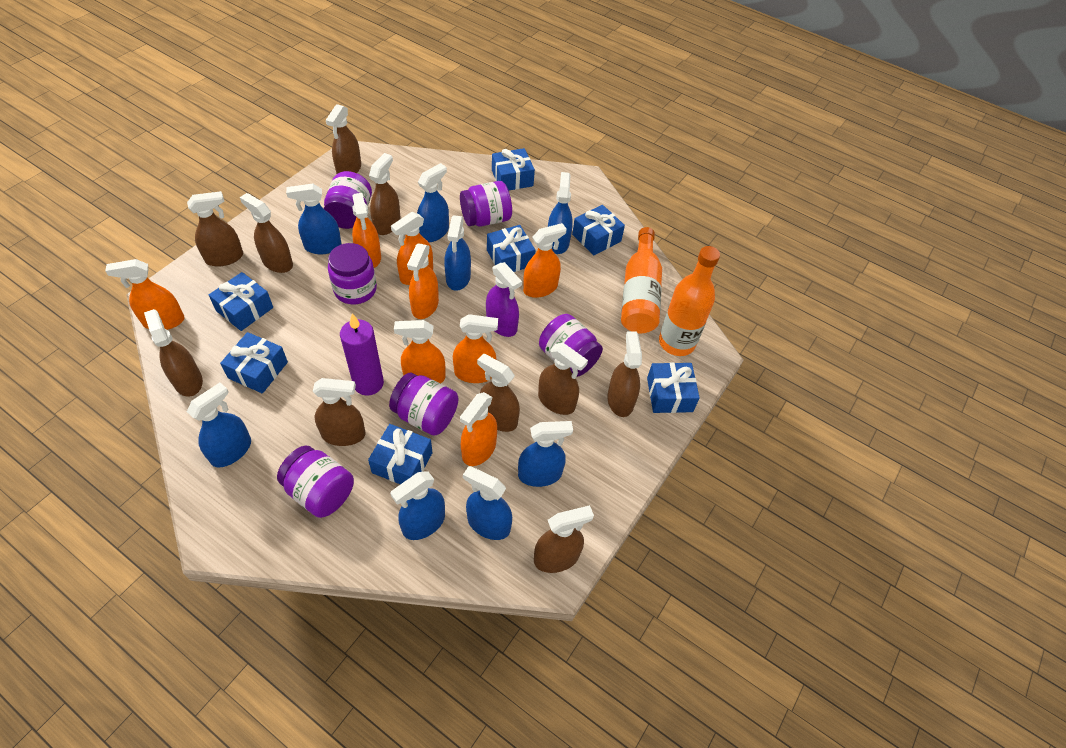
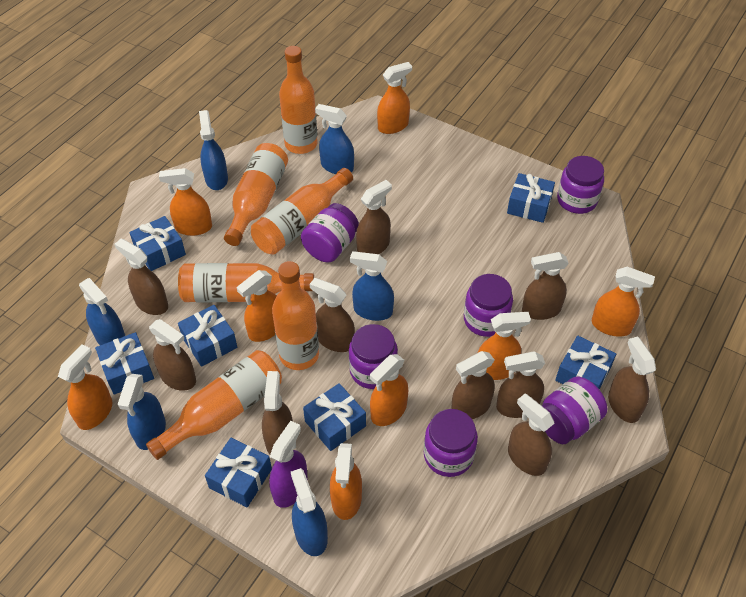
blue spray bottle: [187,383,251,467] [286,184,342,254] [390,471,445,540] [417,163,449,243] [444,215,471,291] [463,466,512,540] [518,421,573,487] [548,172,573,254] = 8 -> [79,278,125,345] [118,374,166,450] [199,110,228,190] [291,468,328,556] [315,104,354,174] [350,251,394,321] = 6
orange bottle: [621,227,662,333] [659,246,720,356] = 2 -> [146,350,282,460] [178,263,314,302] [224,143,288,246] [251,168,353,255] [272,261,319,370] [279,46,318,154] = 6
purple candle: [340,314,384,396] = 1 -> none = 0

